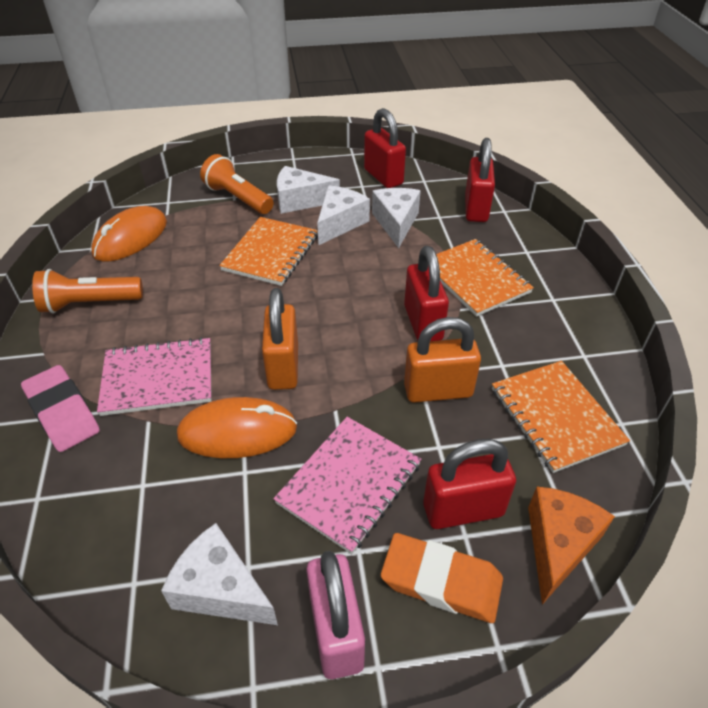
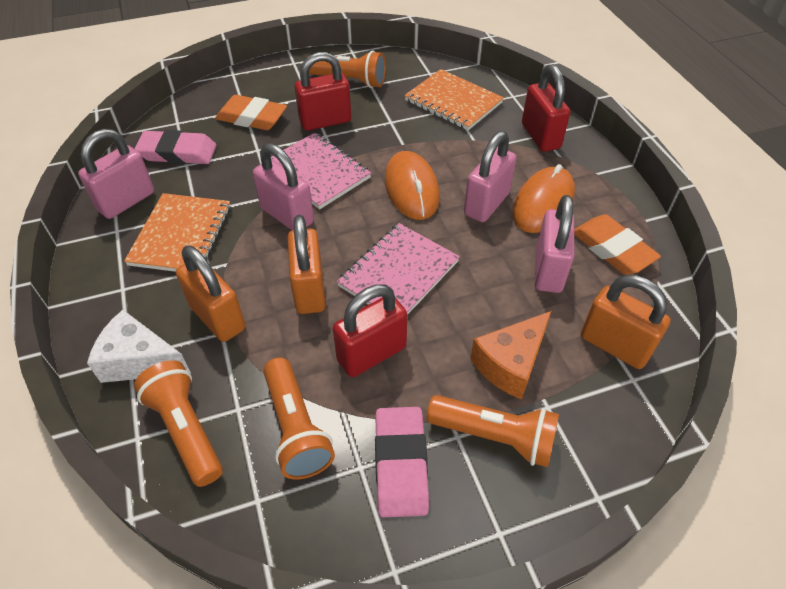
orange eraser: [381,533,503,623] = 1 -> [215,95,287,130] [574,214,661,275] = 2
orange flashlight: [32,269,143,313] [200,154,274,214] = 2 -> [134,360,223,487] [263,357,335,480] [306,50,386,88] [427,395,559,467] = 4
orange notebook: [219,217,318,286] [436,239,534,317] [492,361,630,473] = 3 -> [124,193,231,272] [404,69,504,130] = 2
orange padlock: [262,288,298,390] [404,317,481,403] = 2 -> [176,245,245,342] [288,215,326,314] [581,275,671,369] = 3
pink eraser: [21,365,100,452] = 1 -> [134,130,217,164] [375,407,429,517] = 2
pink padlock: [306,551,365,679] = 1 -> [78,129,154,219] [253,143,314,230] [464,131,517,222] [535,195,574,293] = 4
red padlock: [364,108,406,188] [404,246,449,341] [423,439,516,529] [465,138,495,222] = 4 -> [295,52,351,131] [333,284,407,377] [522,64,570,152] = 3
white cheese: [161,523,278,625] [277,166,340,214] [317,186,370,245] [372,188,421,248] = 4 -> [87,310,191,383] = 1

